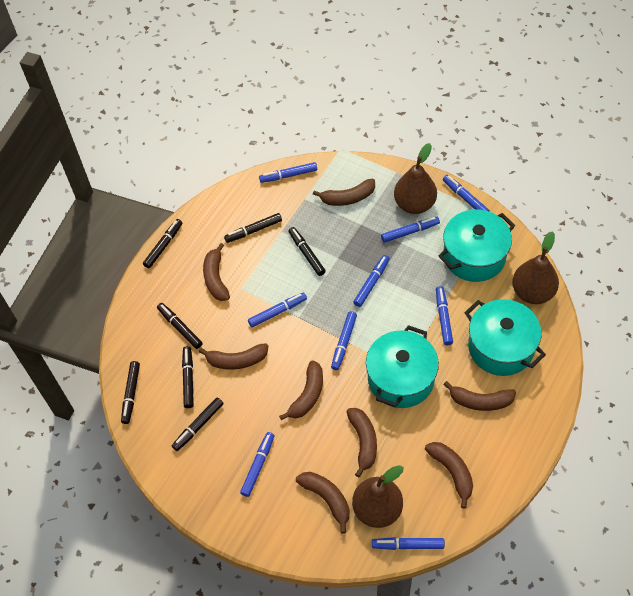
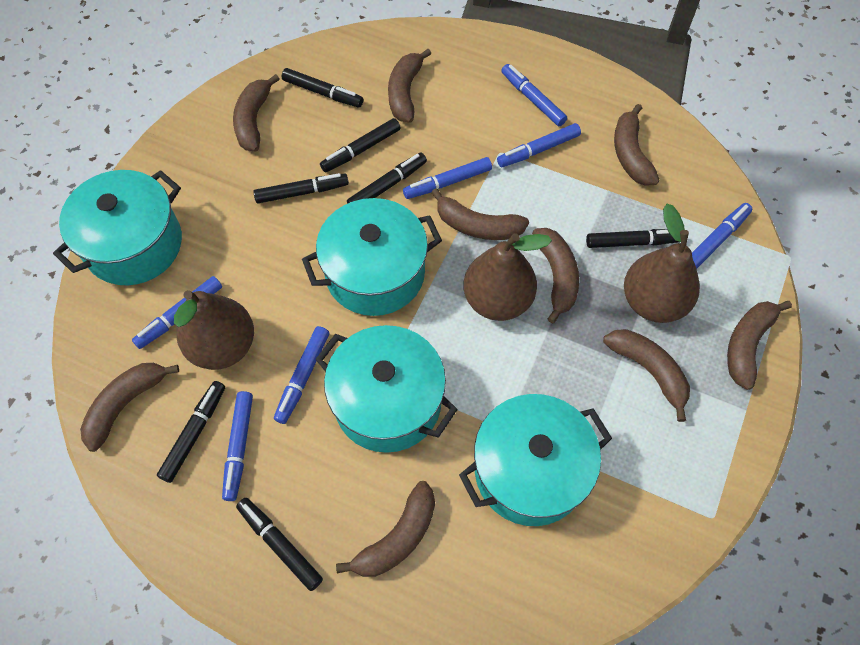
blue marker: [240,432,274,497] [248,293,307,327] [259,162,317,183] [331,311,357,370] [353,255,390,307] [372,537,445,550] [381,217,440,243] [436,286,453,345] [443,175,490,212] = 9 -> [132,276,222,349] [222,391,253,501] [274,326,329,424] [403,157,492,199] [497,123,581,167] [501,64,567,126] [692,203,752,269] = 7
brown banana: [199,343,268,370] [203,243,230,301] [279,360,323,420] [296,472,350,533] [313,179,375,206] [346,408,377,477] [425,442,473,509] [444,381,516,411] = 8 -> [80,363,179,452] [233,74,280,151] [336,481,435,577] [388,49,431,123] [431,188,529,240] [532,228,579,324] [603,329,690,422] [614,104,660,186] [727,301,792,390] = 9
turquoise pot: [366,325,439,408] [438,209,515,282] [464,299,546,376] = 3 -> [53,170,182,285] [302,198,442,316] [315,325,458,453] [459,394,612,526] = 4

